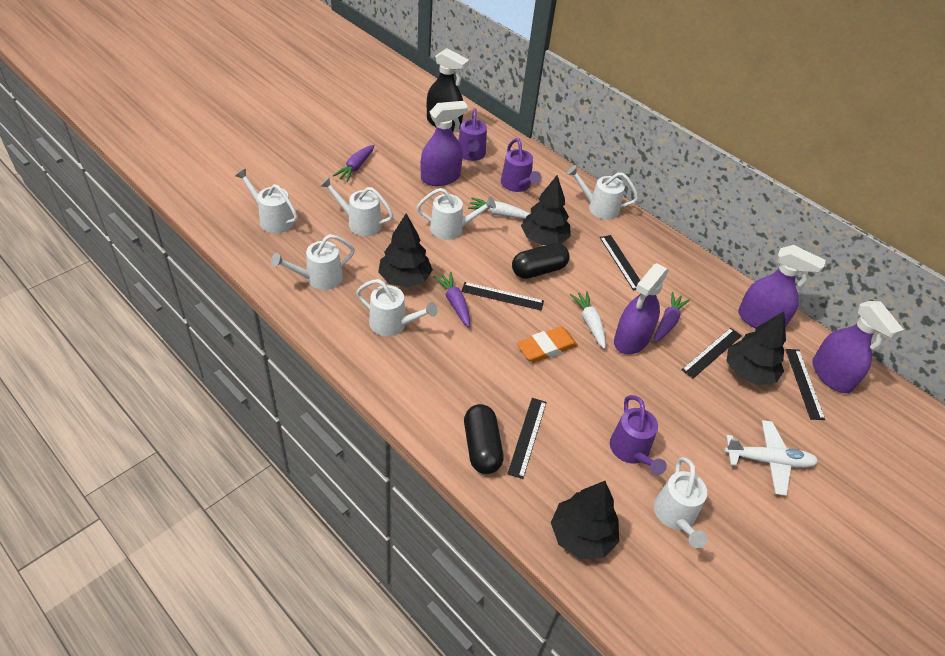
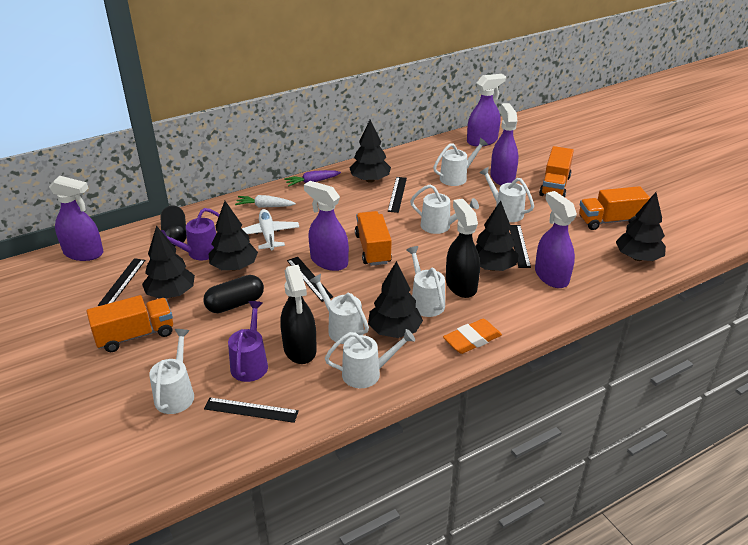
black spray bottle: [427,48,469,131] = 1 -> [280,265,317,364] [446,199,480,298] = 2
black tree: [378,213,433,288] [521,175,571,245] [551,481,619,559] [726,312,786,385] = 4 -> [142,226,195,298] [208,201,258,270] [350,120,391,183] [368,261,423,338] [475,201,519,271] [616,192,666,261] = 6
orange truck: none = 0 -> [86,295,173,352] [355,211,392,266] [539,146,574,197] [579,186,650,230] = 4
purple carrot: [333,145,374,182] [433,272,470,327] [654,292,690,343] = 3 -> [284,170,341,187] = 1
purple spray bottle: [420,101,468,186] [614,263,669,354] [738,245,826,328] [812,301,904,393] = 4 -> [49,176,103,261] [304,181,349,271] [467,74,506,146] [490,103,518,185] [535,191,577,288] = 5
purple watering can: [458,108,487,161] [501,138,541,192] [610,395,667,475] = 3 -> [161,208,220,260] [228,301,268,382] = 2
white carrot: [468,197,530,219] [570,291,606,349] = 2 -> [235,195,296,208] = 1

